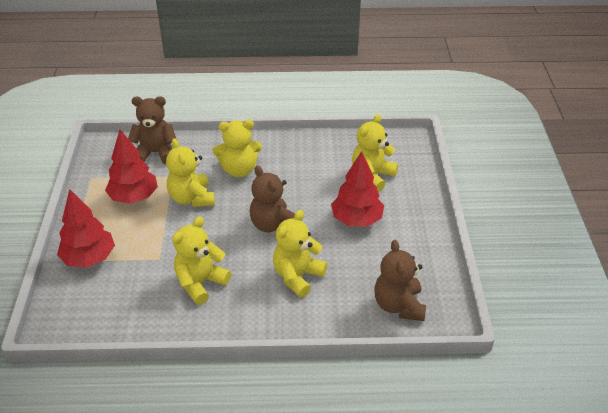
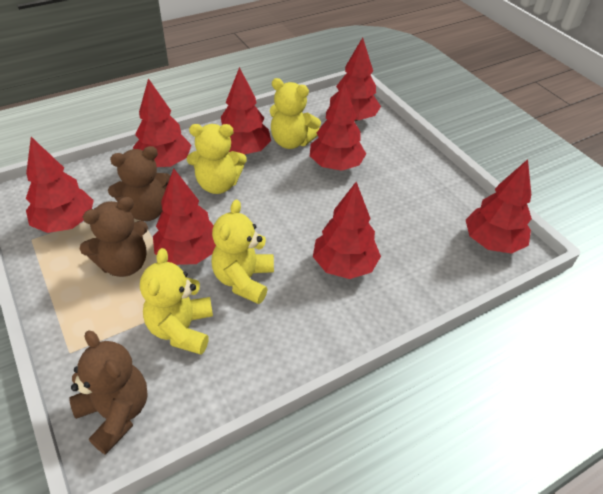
red tree: [57,189,115,268] [105,130,158,204] [331,151,384,227] = 3 -> [26,137,94,233] [133,78,191,167] [153,168,216,265] [221,67,271,155] [310,82,366,171] [313,182,381,279] [330,37,381,121] [466,159,532,254] = 8
yellow teddy bear: [166,138,215,207] [172,217,231,305] [213,120,262,177] [273,210,327,298] [352,114,398,192] = 5 -> [140,248,213,355] [187,124,247,194] [211,200,274,304] [270,78,321,149] = 4

